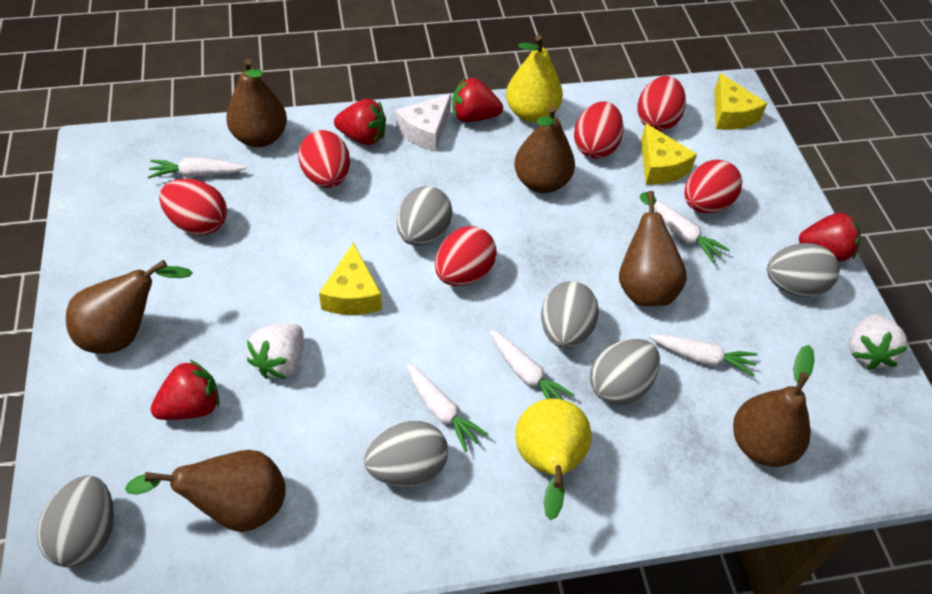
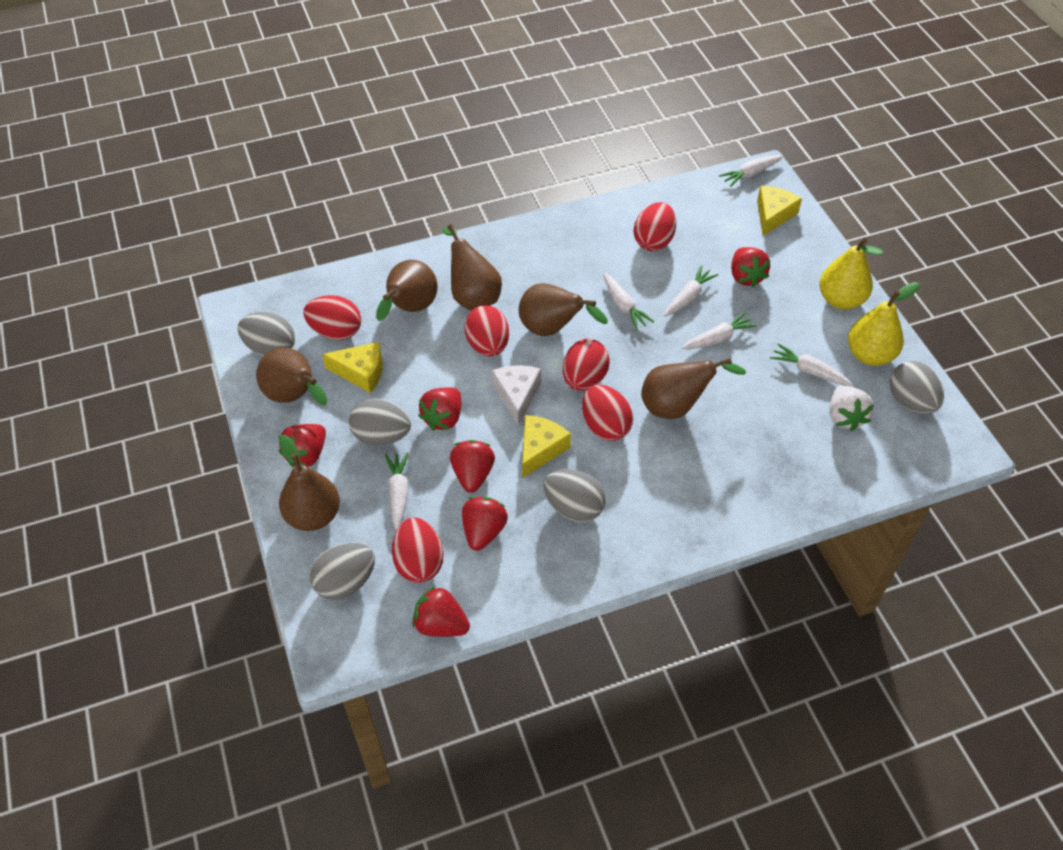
grey egg: [37,475,114,568] [364,421,448,487] [397,186,452,246] [541,281,599,349] [590,339,660,405] [767,243,840,297] = 6 -> [238,312,295,356] [309,542,375,600] [349,399,411,446] [544,469,606,522] [889,361,944,414] = 5
red strawberry: [151,360,219,420] [334,99,386,145] [452,78,503,122] [799,212,861,261] = 4 -> [279,424,326,467] [412,585,470,637] [418,387,461,431] [450,440,495,493] [462,496,508,551] [731,247,771,288] = 6
white carrot: [148,157,246,178] [406,364,489,452] [490,330,575,400] [649,334,758,377] [654,200,729,263] = 5 -> [385,452,409,531] [603,273,654,330] [664,265,719,317] [682,312,757,349] [719,155,783,187] [770,343,853,386] = 6
white strawberry: [247,323,304,379] [849,314,908,370] = 2 -> [829,385,874,432] = 1

